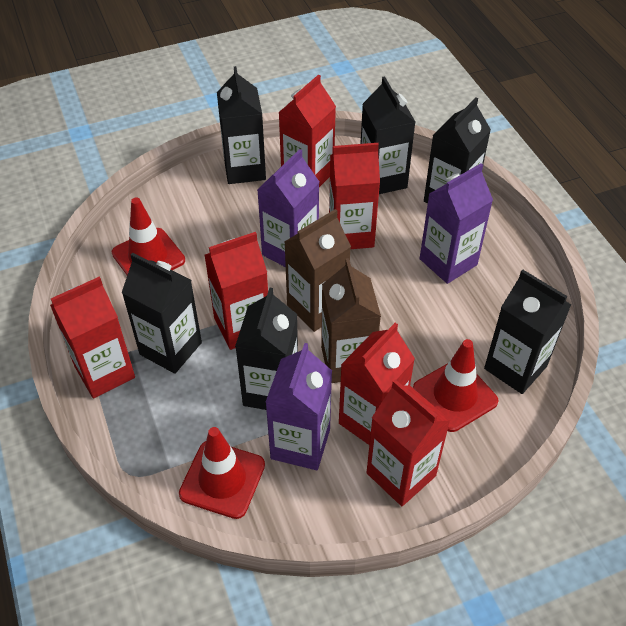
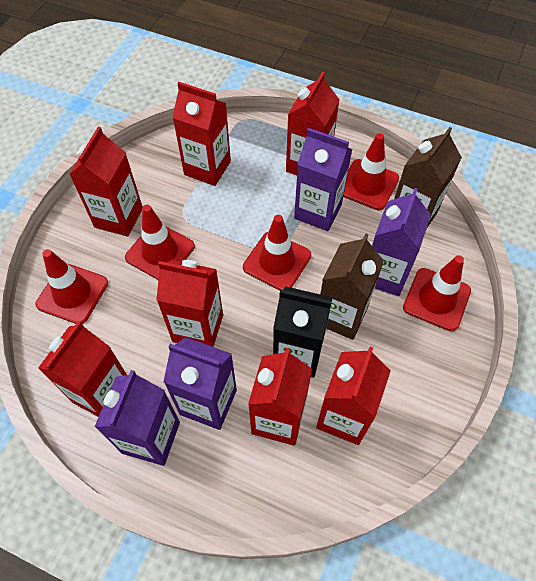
black carton: [122,253,202,374] [217,66,266,184] [235,287,298,410] [360,76,415,194] [424,98,491,204] [484,270,571,394] = 6 -> [273,286,333,378] = 1
purple carton: [257,149,319,267] [265,343,332,470] [420,163,493,284] = 3 -> [95,370,180,466] [163,337,237,430] [294,128,352,231] [372,188,431,296] = 4
red carton: [50,277,135,398] [205,232,268,350] [278,75,336,187] [329,143,380,249] [339,323,415,445] [366,379,451,506] = 6 -> [38,321,127,417] [69,127,143,237] [156,260,223,347] [172,82,231,186] [248,348,312,446] [286,71,339,175] [316,347,391,445] = 7
red traffic cone: [112,197,185,275] [179,427,265,519] [413,339,498,432] = 3 -> [36,249,108,324] [125,205,195,280] [243,215,311,290] [343,133,399,211] [403,255,471,331] = 5

